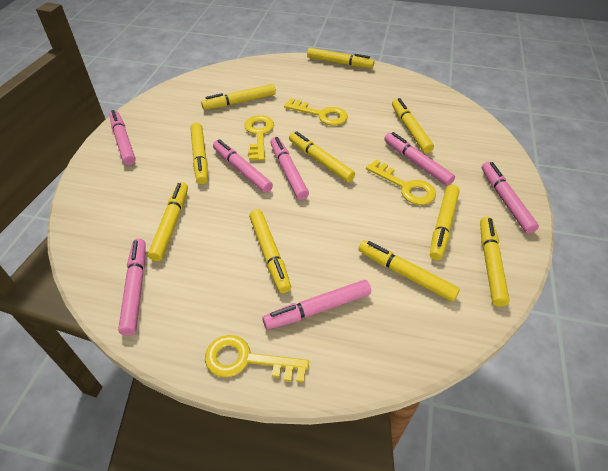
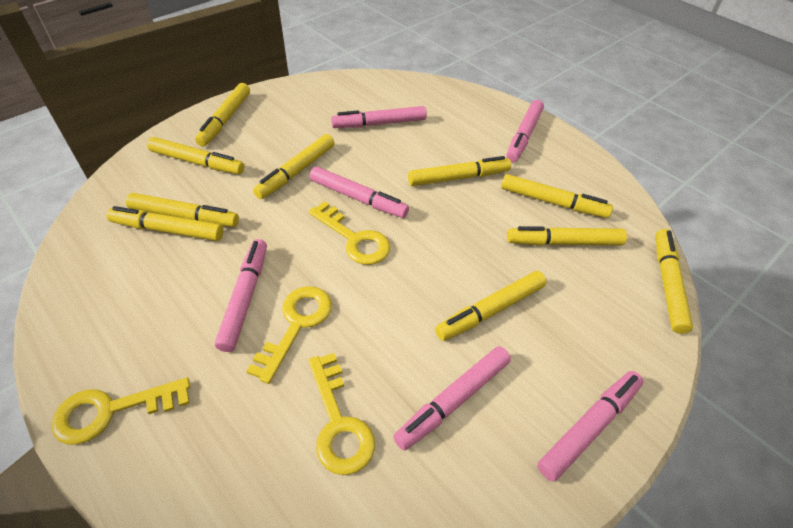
pink marker: [109,110,136,165] [118,239,146,336] [213,139,273,193] [262,280,371,329] [270,137,309,200] [384,132,455,186] [482,162,539,234] = 7 -> [215,239,267,352] [310,167,409,218] [331,106,427,128] [393,346,511,451] [506,100,544,162] [537,371,644,482] = 6

